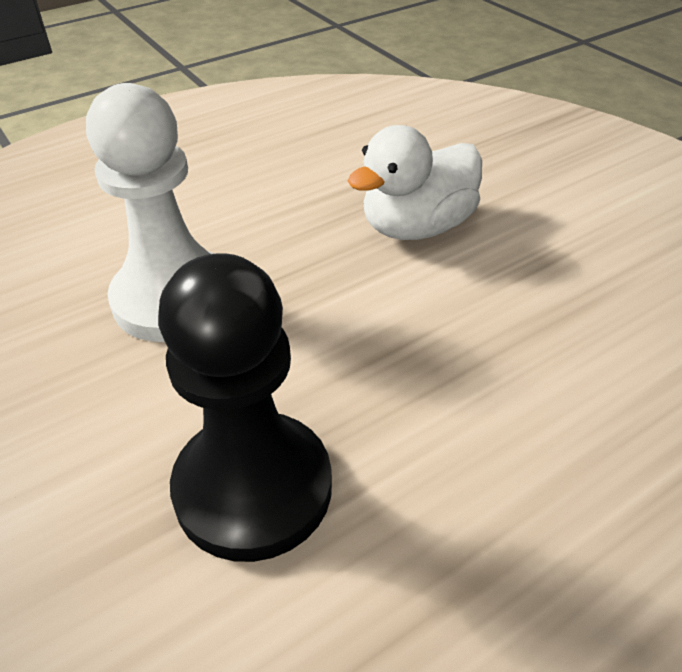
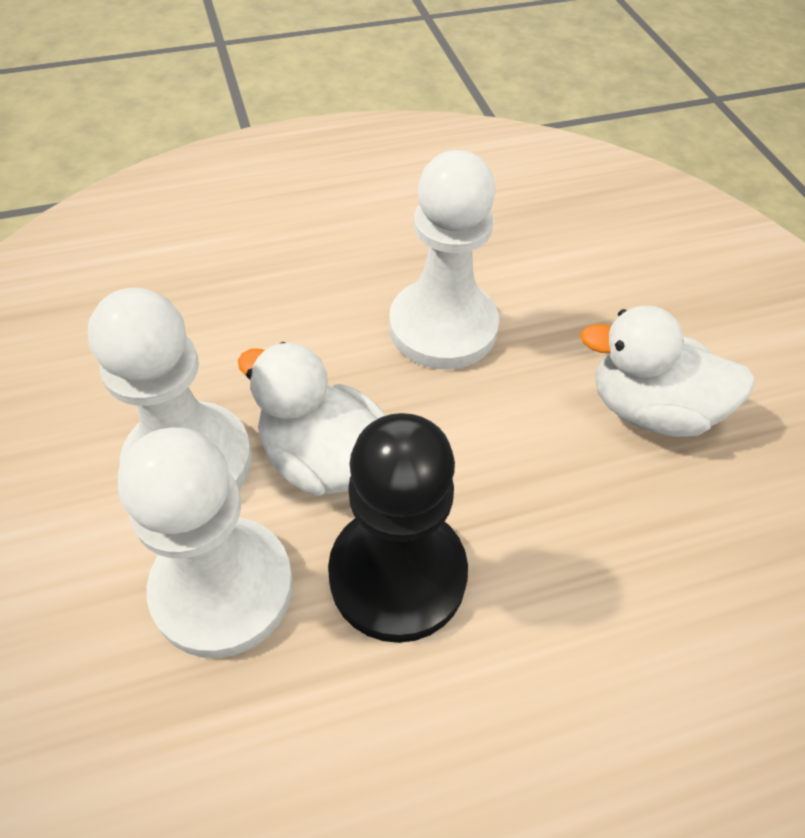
white duck: [347,125,482,240] = 1 -> [238,342,386,496] [580,306,755,437] = 2
white pawn: [86,83,214,342] = 1 -> [88,288,252,490] [118,427,293,658] [389,150,499,369] = 3

